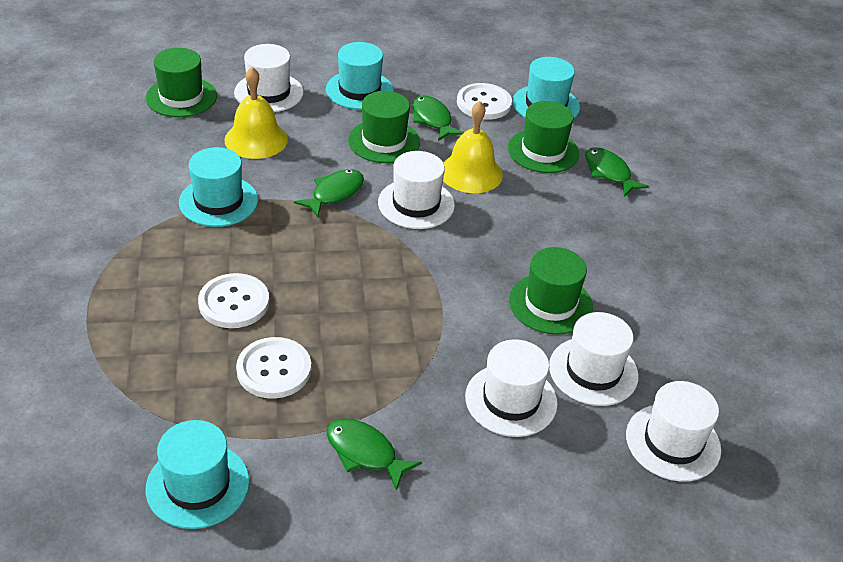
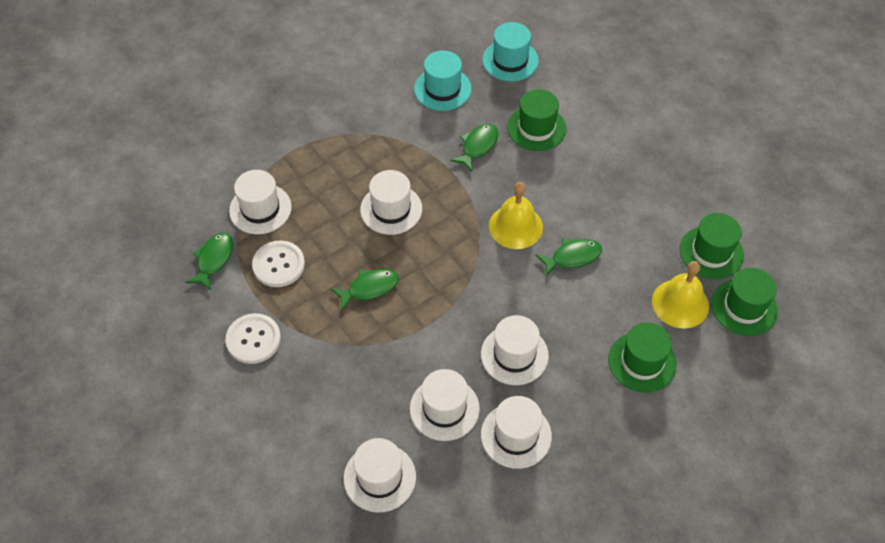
turquoise hat: [145,420,249,529] [179,147,258,227] [326,42,394,110] [513,57,580,118] = 4 -> [414,50,472,111] [482,22,539,82] = 2
white button: [198,273,269,328] [236,337,311,399] [457,83,512,120] = 3 -> [226,313,281,364] [252,241,305,287] = 2
white hat: [234,44,304,112] [378,151,455,229] [465,339,558,437] [549,312,639,406] [626,381,721,482] = 5 -> [229,170,292,234] [344,438,416,513] [360,170,422,235] [410,369,480,441] [481,315,549,385] [481,396,552,469] = 6

